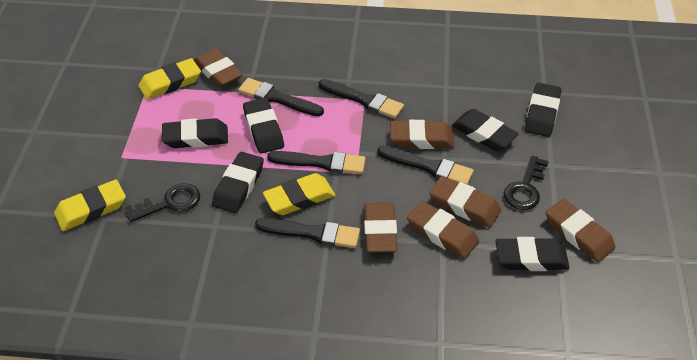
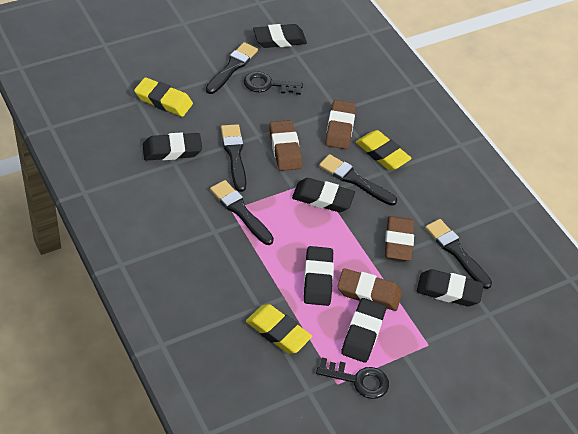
brown eraser: [194,48,243,88] [364,203,397,252] [390,120,454,149] [407,201,479,259] [430,176,501,228] [546,199,615,262] = 6 -> [269,120,302,171] [325,100,356,149] [337,268,402,311] [385,216,414,261] = 4

